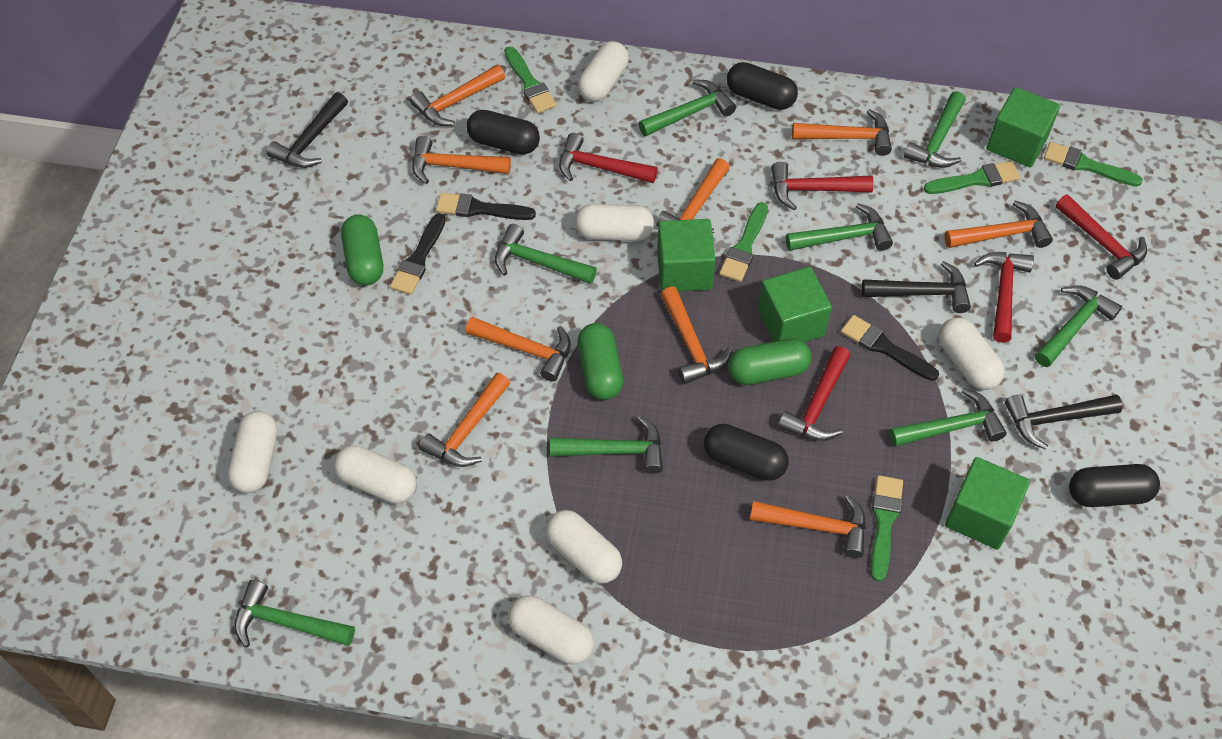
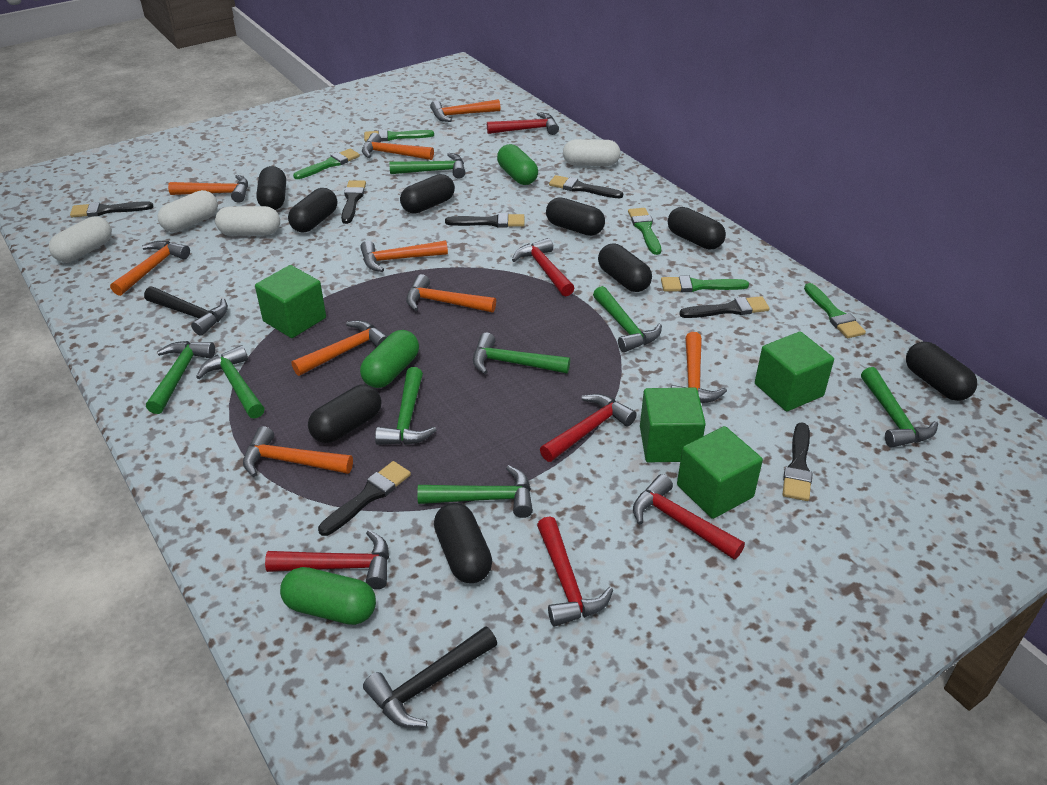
black brush: [390,213,446,295] [436,193,536,220] [841,315,939,381] = 3 -> [70,201,153,217] [318,461,411,536] [341,180,366,224] [445,213,525,227] [549,175,623,198] [679,296,769,318] [783,422,813,501] = 7
black capsule: [466,110,540,155] [704,424,789,481] [727,62,798,110] [1069,464,1160,507] = 4 -> [256,166,286,210] [288,188,337,232] [308,385,381,443] [400,174,455,214] [434,503,492,583] [546,197,605,236] [598,244,652,292] [668,207,726,249] [906,341,977,401] = 9
black hammer: [267,92,348,168] [862,261,971,313] [1005,395,1123,450] = 3 -> [144,287,228,336] [363,626,497,728] = 2
red hammer: [559,133,658,183] [771,162,874,210] [778,346,850,441] [974,252,1034,343] [1055,194,1147,280] = 5 -> [265,530,389,589] [487,112,559,135] [512,238,574,297] [537,516,613,627] [540,394,637,462] [633,474,745,560] = 6
white capsule: [227,411,277,493] [333,445,416,503] [508,595,594,664] [545,510,622,584] [575,204,654,241] [578,41,629,102] [938,318,1005,390] = 7 -> [49,216,112,262] [158,190,218,232] [215,206,280,236] [563,139,620,166] = 4

